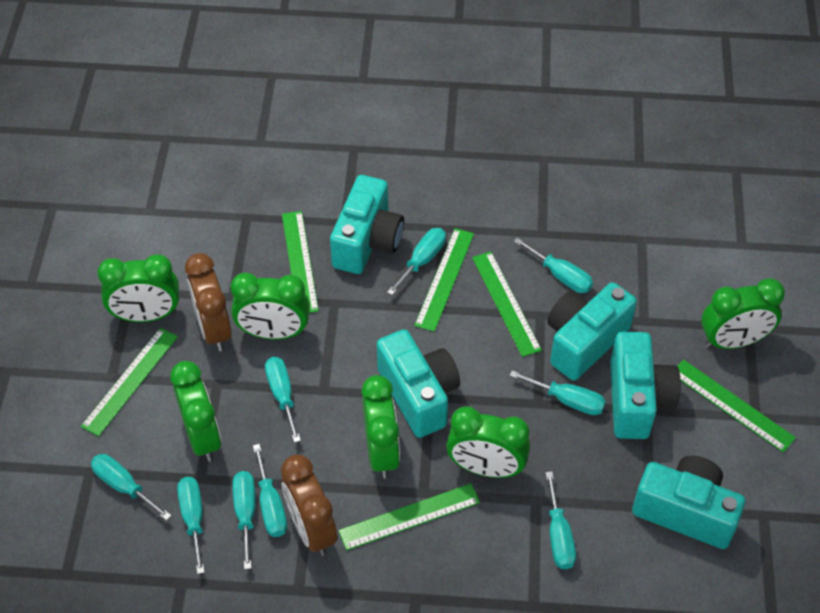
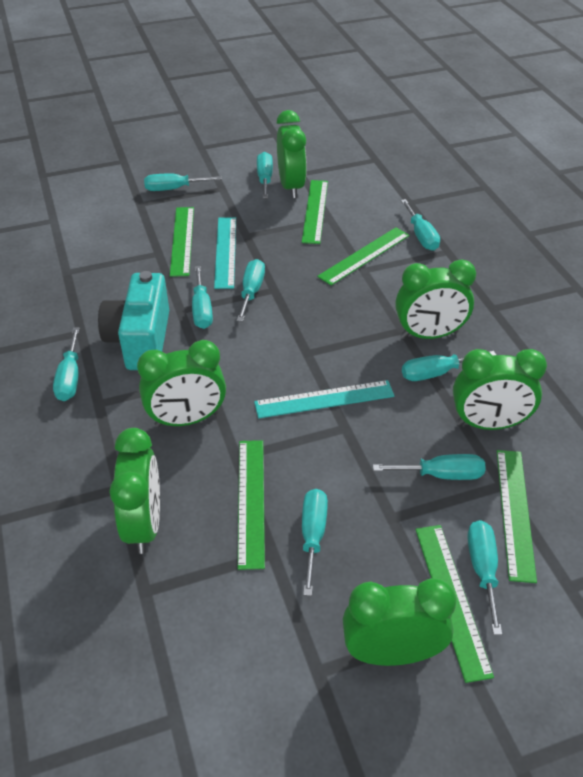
brown clock: [185,253,232,351] [281,455,337,556] = 2 -> none = 0
turquoise camera: [330,175,404,274] [377,329,460,438] [547,282,637,381] [610,331,681,439] [632,456,745,549] = 5 -> [98,271,169,370] = 1
turquoise ruler: none = 0 -> [214,217,236,289] [254,380,395,419] = 2
turquoise screwdriver: [91,454,172,521] [177,477,205,574] [232,471,255,570] [253,444,287,537] [265,357,301,443] [387,228,446,295] [509,370,606,415] [513,237,593,293] [545,471,576,569] = 9 -> [53,327,80,401] [144,173,222,191] [192,266,213,329] [237,259,265,322] [257,152,273,199] [302,489,328,596] [373,454,486,480] [401,199,440,251] [402,351,496,381] [467,520,502,635] = 10

